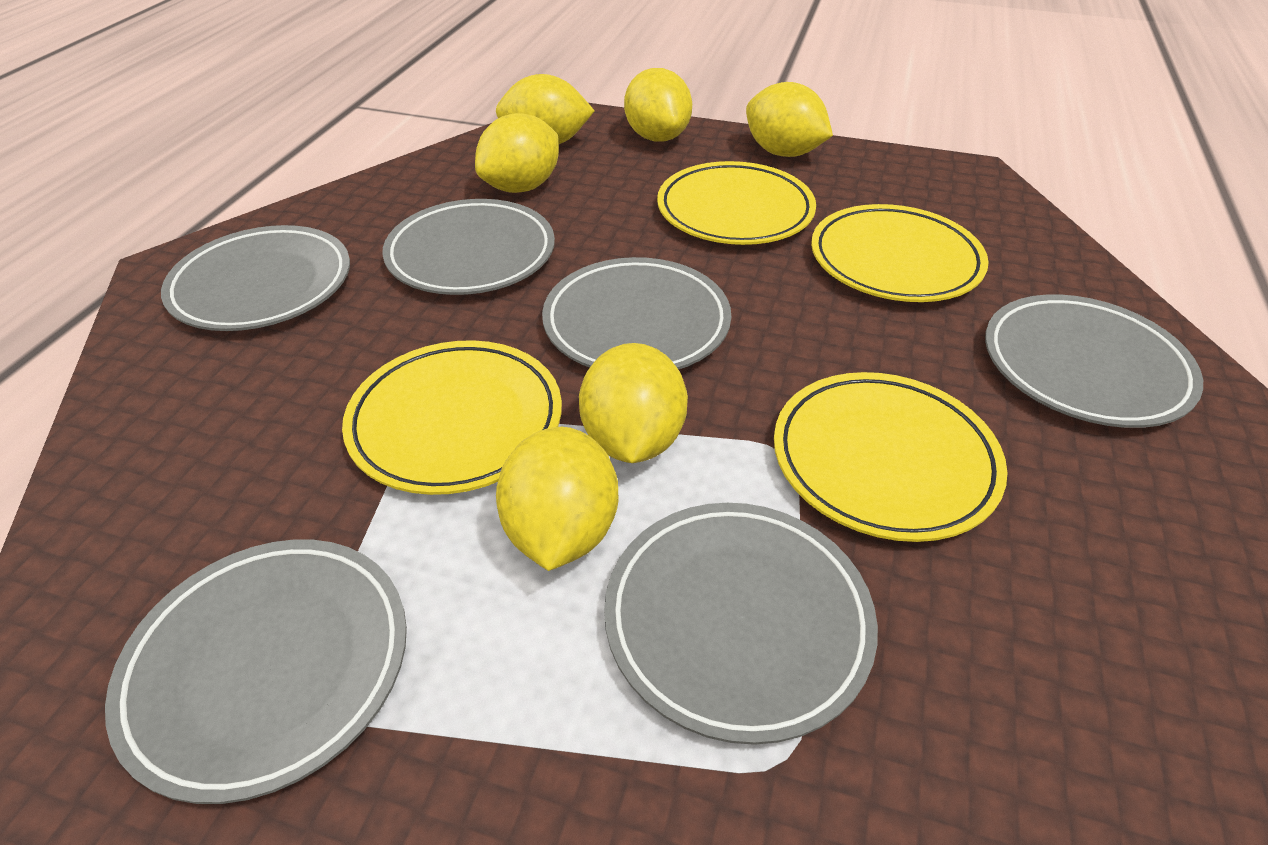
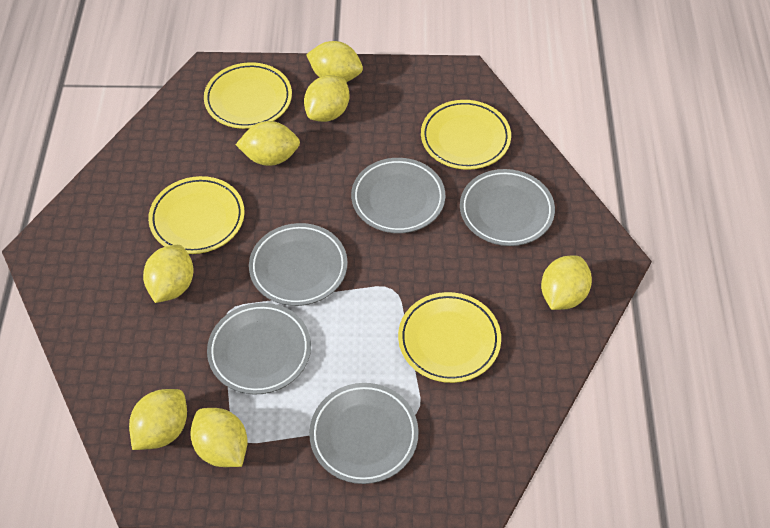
grey plate: [105,540,407,804] [161,225,350,331] [382,199,555,295] [542,257,731,369] [604,503,878,745] [985,294,1203,428] = 6 -> [207,303,311,394] [249,223,348,306] [309,383,419,484] [351,158,445,233] [460,169,555,246] = 5
yellow lemon: [475,113,559,193] [496,74,595,144] [496,427,619,571] [579,343,688,463] [624,68,692,142] [746,82,833,157] = 6 -> [129,389,187,450] [143,245,193,303] [190,408,248,467] [236,121,300,166] [304,75,350,122] [306,41,363,82] [541,255,592,310] = 7

